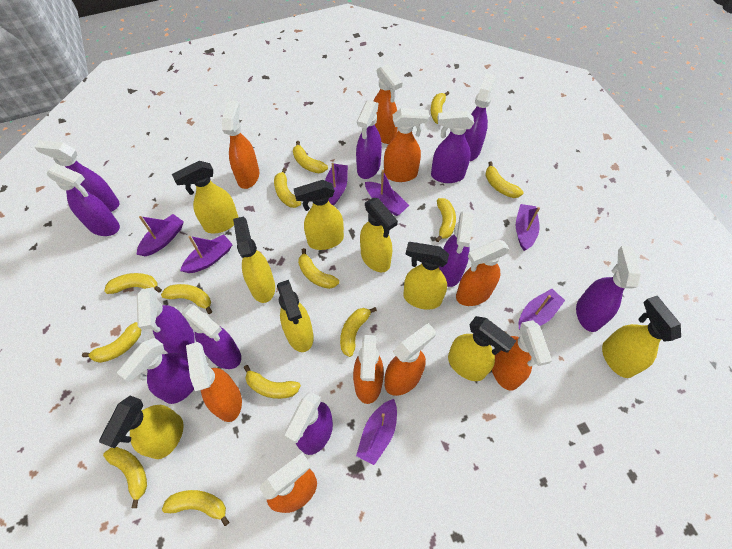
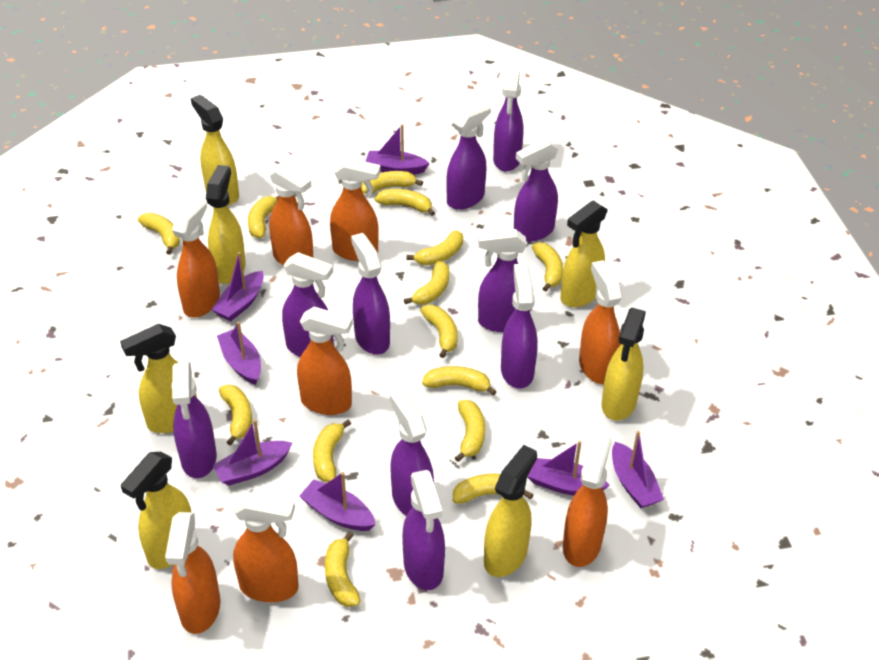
orange spray bottle: [186,342,242,422] [222,100,259,189] [259,452,317,513] [353,335,384,404] [373,64,402,144] [384,108,429,182] [385,323,436,396] [456,239,510,306] [492,320,552,391] = 9 -> [165,512,220,634] [172,197,220,318] [233,492,299,602] [269,164,313,265] [297,307,353,415] [330,157,381,261] [563,432,612,567] [579,260,622,384] = 8
purple spray bottle: [34,140,119,212] [47,163,120,236] [117,338,194,404] [137,287,195,356] [182,304,241,369] [284,392,333,455] [356,100,382,179] [431,111,474,183] [439,211,474,287] [465,74,495,161] [576,246,641,332] = 11 -> [171,362,217,478] [282,252,333,357] [351,233,390,355] [390,390,434,516] [402,470,445,590] [446,101,491,210] [478,229,527,332] [493,69,523,171] [501,264,538,389] [514,139,558,242] = 10
yellow banana: [82,322,141,363] [103,447,147,508] [104,273,162,294] [161,284,212,314] [162,490,229,526] [244,365,301,399] [274,168,301,208] [293,141,328,173] [298,248,339,289] [340,307,377,357] [431,91,449,124] [435,198,456,242] [485,162,524,198] = 13 -> [138,213,180,255] [219,385,252,446] [248,196,279,238] [313,419,351,482] [325,532,361,607] [361,171,423,194] [375,189,435,216] [404,261,449,305] [407,230,463,266] [420,305,458,358] [422,366,496,396] [453,474,534,504] [455,400,485,462] [532,242,563,292] = 14
yellow spray bottle: [99,396,184,459] [172,161,239,234] [233,217,275,303] [277,280,314,352] [294,180,344,250] [360,198,398,272] [403,242,449,310] [448,316,516,381] [602,296,681,378] = 9 -> [120,324,197,433] [121,452,195,569] [191,95,239,205] [206,165,246,284] [484,445,537,577] [560,201,608,307] [601,308,646,421] = 7

